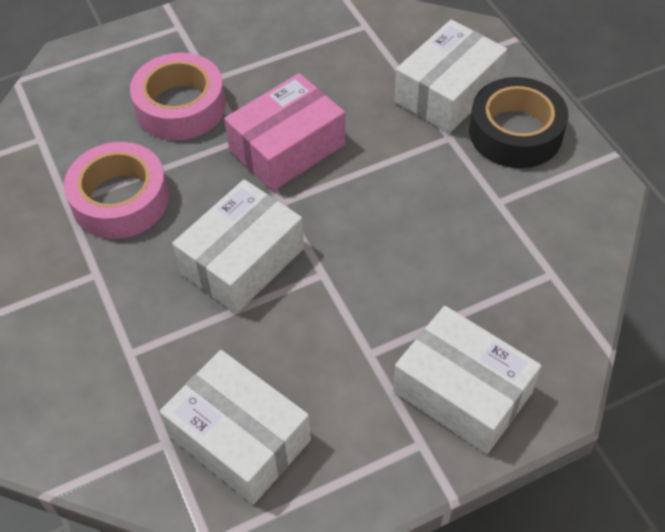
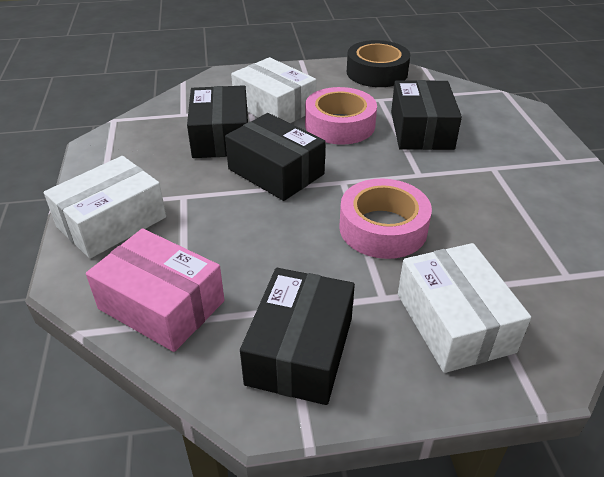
black box: none = 0 -> [187,85,248,158] [225,113,326,201] [240,268,355,405] [391,80,462,150] = 4
white box: [160,350,311,504] [172,179,304,314] [393,306,541,454] [395,20,507,133] = 4 -> [44,156,166,259] [231,57,316,123] [398,243,531,373] = 3

